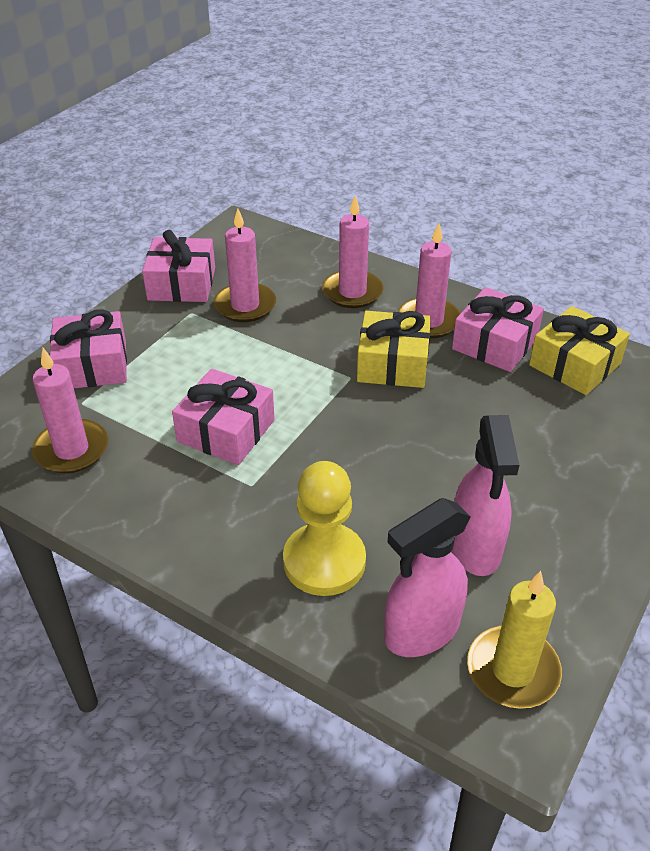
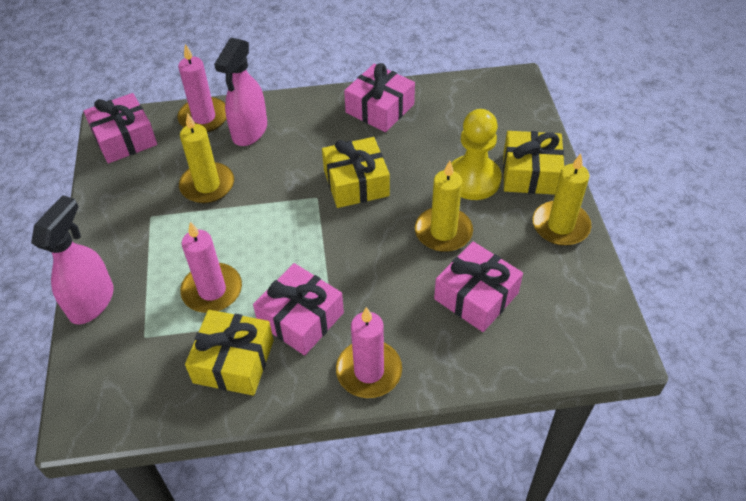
pink candle: [32,348,108,473] [214,208,276,322] [322,196,383,308] [398,223,461,338] = 4 -> [177,44,226,133] [180,222,242,313] [336,307,402,398] = 3
yellow candle: [467,571,562,709] = 1 -> [179,113,234,203] [415,160,473,252] [533,154,591,246] = 3
yellow gift: [357,311,431,388] [529,306,630,395] = 2 -> [185,310,274,396] [322,137,390,208] [503,131,564,195] = 3

